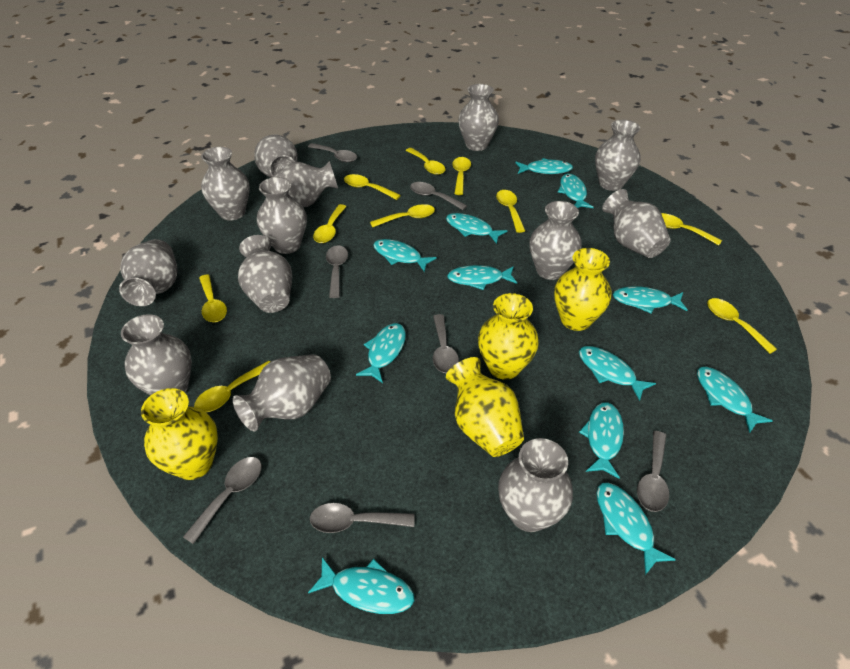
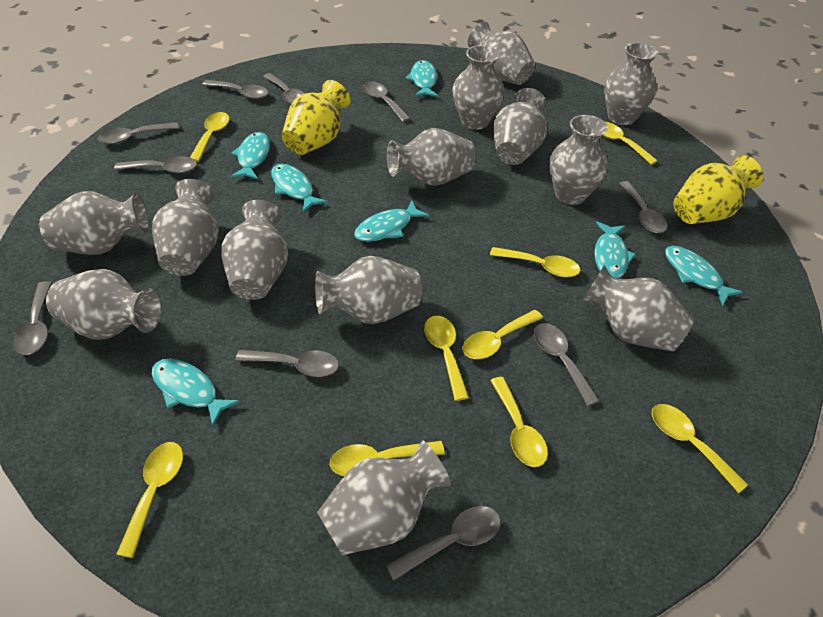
grey spoon: [183,457,262,544] [308,143,357,162] [310,503,415,533] [326,245,348,298] [410,182,467,210] [433,314,459,373] [637,431,669,512] = 7 -> [13,281,52,355] [98,122,179,144] [114,156,197,173] [202,80,268,99] [235,350,339,377] [263,73,305,104] [363,82,411,122] [386,506,501,581] [533,323,599,406] [619,181,667,233] = 10
turquoise fish: [308,557,414,614] [356,323,406,383] [373,239,437,272] [446,213,507,244] [447,265,517,290] [515,158,573,174] [558,173,594,208] [579,346,656,401] [579,402,624,479] [596,482,676,575] [613,286,687,313] [697,367,773,433] = 12 -> [152,359,240,426] [231,132,270,180] [271,164,328,212] [354,201,429,242] [406,60,438,97] [594,221,636,279] [665,246,743,306] = 7
yellow spoon: [194,361,270,412] [199,275,227,322] [313,204,347,243] [344,174,401,200] [370,204,435,228] [406,148,445,175] [452,157,471,195] [496,190,525,233] [661,213,722,246] [707,298,777,354] = 10 -> [116,442,183,558] [190,112,230,162] [330,441,445,476] [424,316,469,401] [462,310,543,359] [490,247,580,277] [490,377,548,467] [603,121,658,165] [652,404,748,493] = 9
yellow vase: [141,388,218,480] [446,357,524,457] [478,293,539,380] [554,248,611,331] = 4 -> [282,80,350,155] [673,155,763,224] = 2

